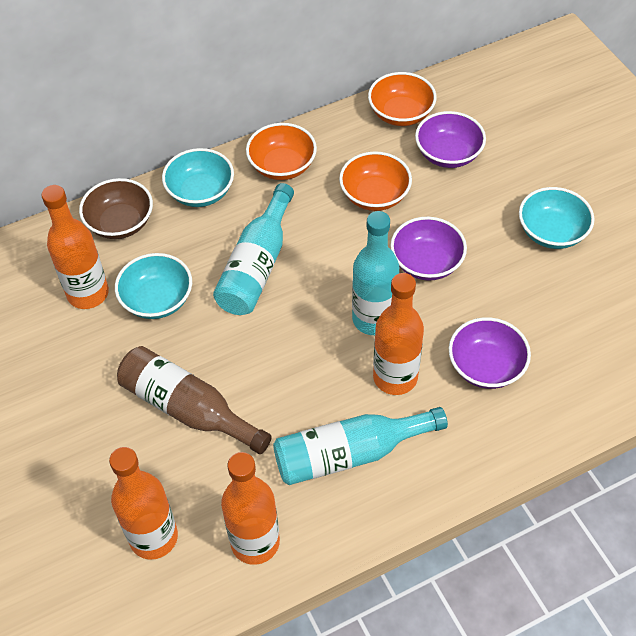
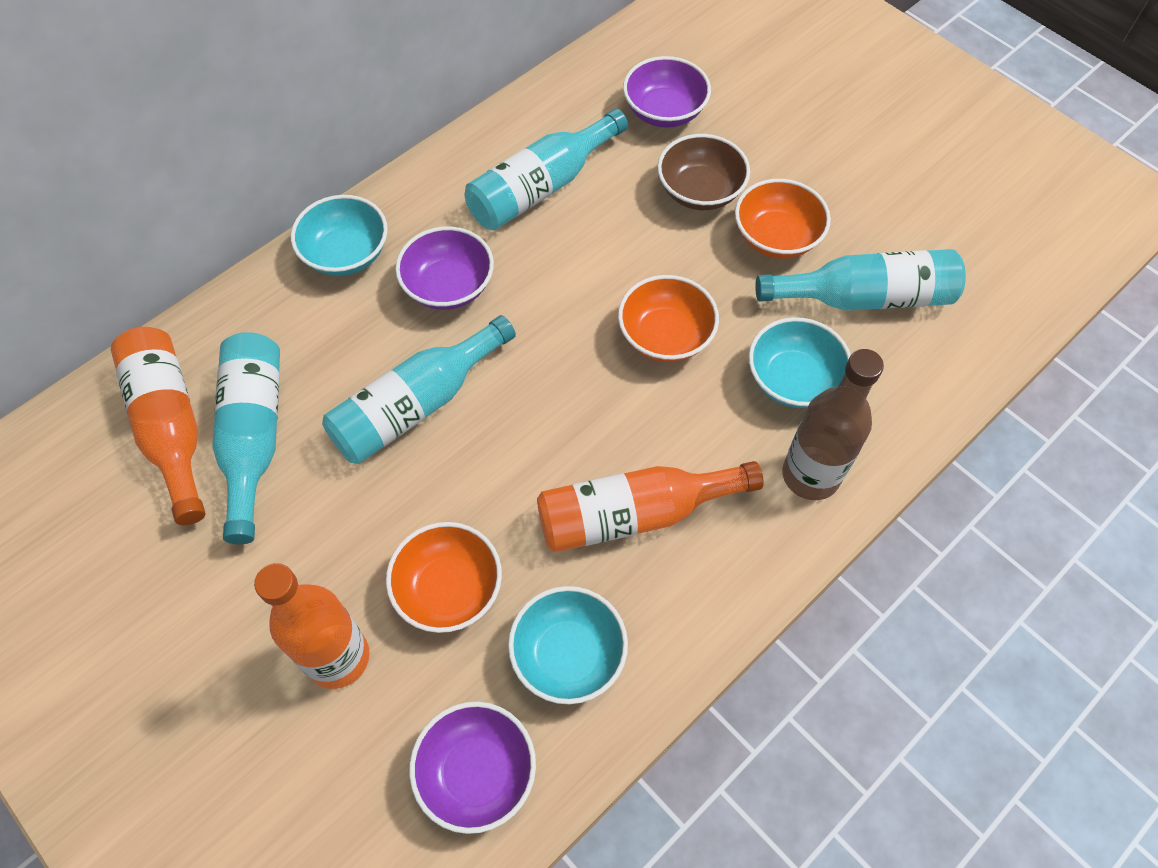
orange bottle: [42,185,109,309] [109,447,178,560] [221,452,280,565] [373,273,424,395] = 4 -> [111,327,205,525] [254,563,370,689] [537,461,763,552] = 3
turquoise bottle: [213,183,294,315] [273,407,448,485] [352,211,399,335] = 3 -> [212,332,280,544] [322,315,516,464] [465,109,628,230] [755,249,966,311] = 4

